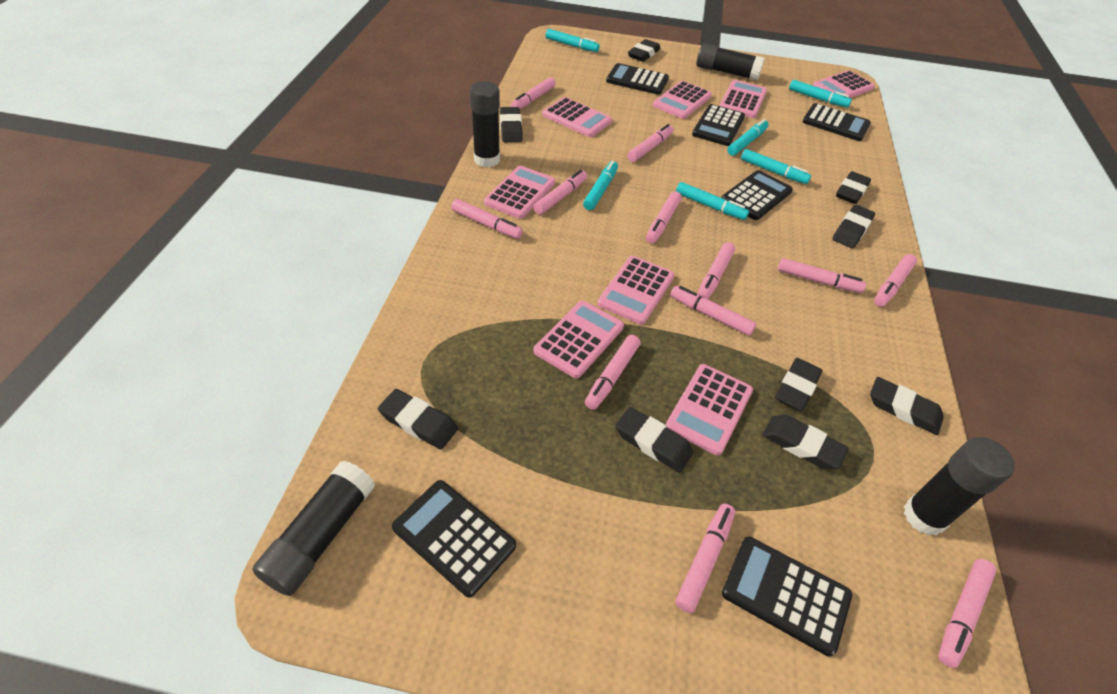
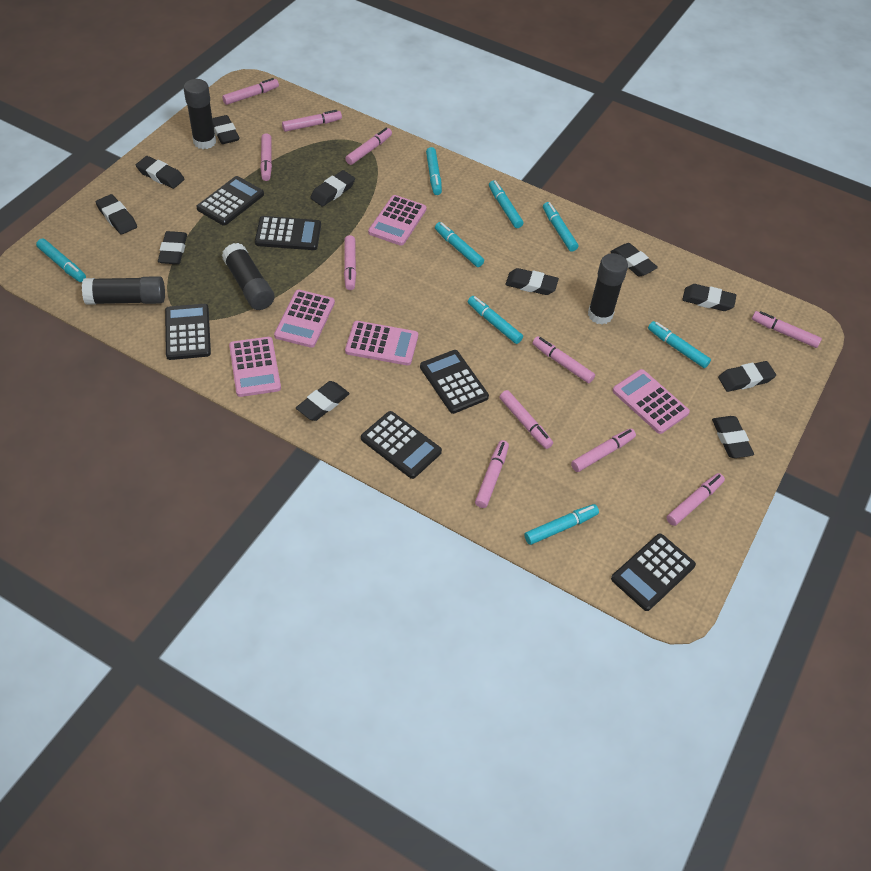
black eraser: [378,389,458,449] [500,107,523,142] [615,407,693,473] [628,39,661,62] [762,414,848,470] [775,358,823,411] [833,205,875,248] [836,171,871,204] [870,377,944,435] = 9 -> [96,194,137,235] [136,156,185,189] [158,231,187,264] [212,115,240,144] [296,381,350,421] [310,170,355,207] [505,268,559,295] [610,243,658,277] [682,284,736,311] [712,416,754,458] [718,361,776,392] = 11
pink calculator: [484,166,555,219] [533,301,624,378] [543,97,612,137] [597,256,675,325] [653,81,712,119] [666,364,753,456] [719,80,767,118] [812,70,875,98] = 8 -> [229,337,281,397] [274,290,335,348] [345,321,418,365] [368,195,427,246] [612,369,690,434] = 5
pink marker: [451,199,523,239] [511,77,556,109] [533,170,587,215] [585,335,640,410] [627,124,673,162] [646,191,682,244] [671,286,756,336] [675,504,735,613] [698,242,735,299] [778,258,866,293] [874,254,917,307] [938,559,996,668] = 12 -> [222,78,279,105] [260,133,272,181] [282,110,342,132] [344,235,356,290] [345,128,392,165] [475,440,509,508] [500,390,553,449] [532,336,595,383] [571,428,636,472] [667,473,725,526] [752,311,822,348] = 11
turquoise marker: [546,29,600,52] [583,161,618,210] [676,182,749,220] [727,119,769,156] [741,149,811,184] [789,80,852,108] = 6 -> [36,239,86,282] [426,147,442,195] [435,222,484,267] [468,296,523,344] [489,180,523,228] [524,504,599,545] [543,202,578,252] [648,321,711,368] = 8

